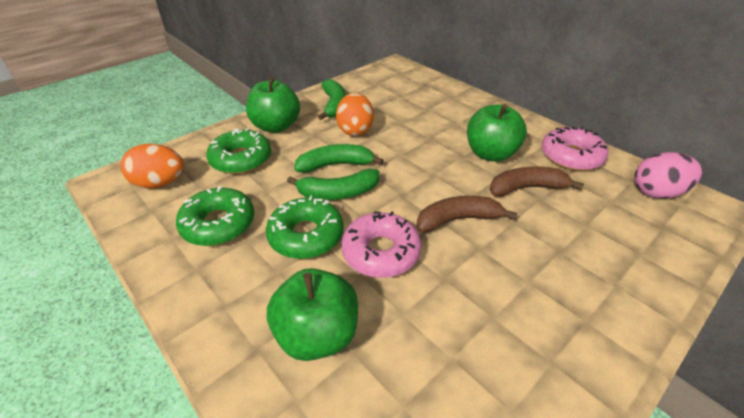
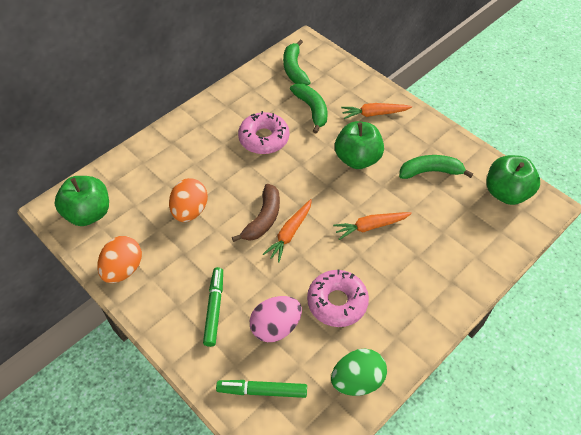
brown banana: [417,196,517,233] [490,167,584,197] = 2 -> [232,184,280,242] = 1
green donut: [176,186,254,246] [206,128,271,174] [266,195,344,259] = 3 -> none = 0
green egg: none = 0 -> [331,349,387,396] = 1
green marker: none = 0 -> [203,267,223,347] [216,380,307,398] = 2
orange carrot: none = 0 -> [263,199,312,262] [333,212,412,240] [341,103,412,119] = 3

